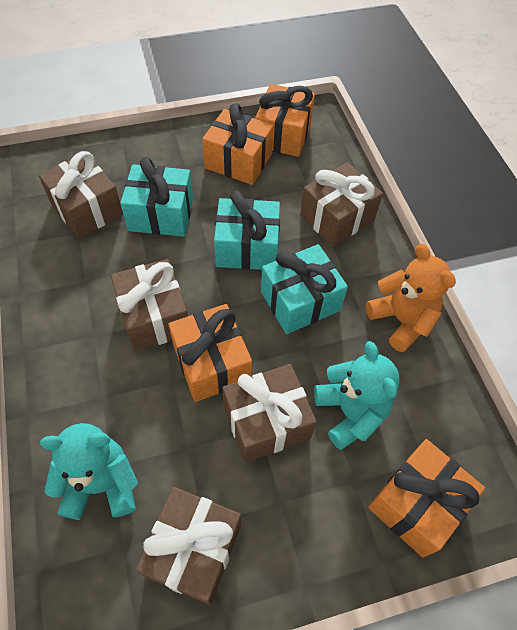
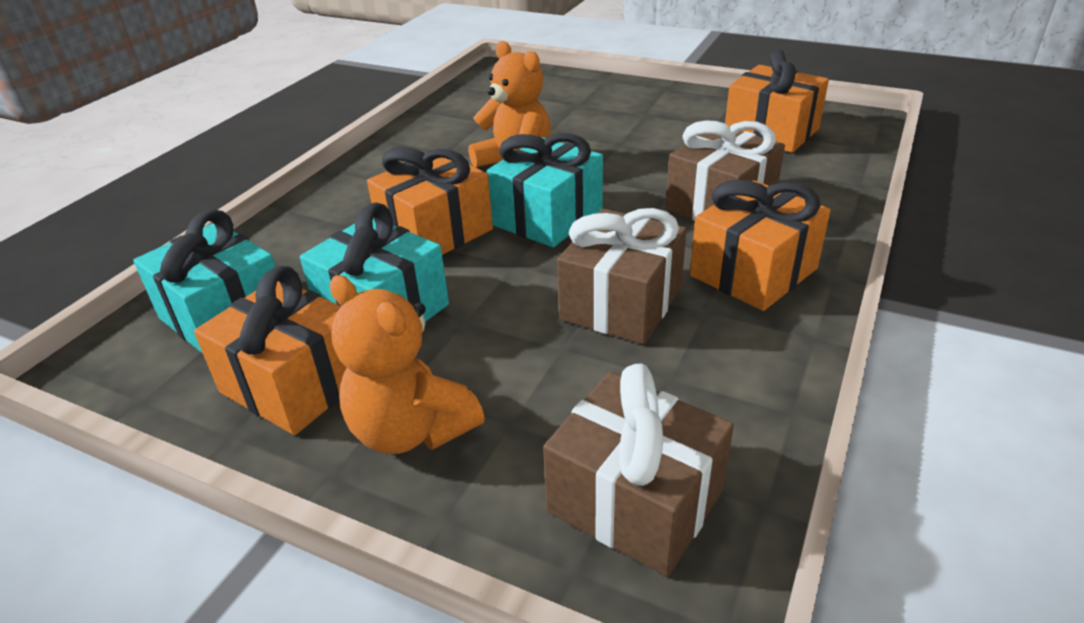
brown gift: [39,151,123,239] [111,259,188,351] [136,487,241,605] [222,364,317,463] [300,162,383,247] = 5 -> [543,363,734,577] [557,208,687,344] [666,120,785,221] = 3
orange teddy bear: [366,244,456,352] = 1 -> [330,275,485,454] [468,41,551,168] = 2
turquoise teddy bear: [40,423,138,520] [314,341,399,450] = 2 -> none = 0

